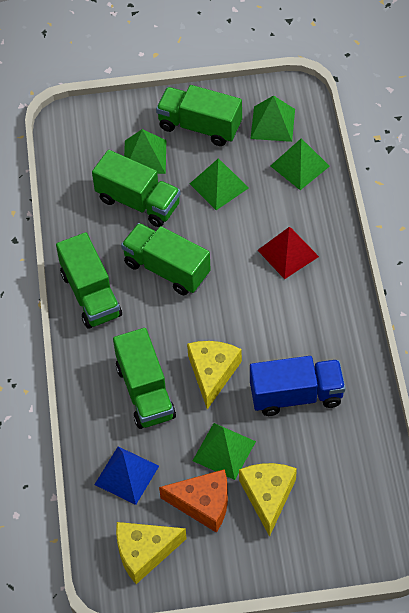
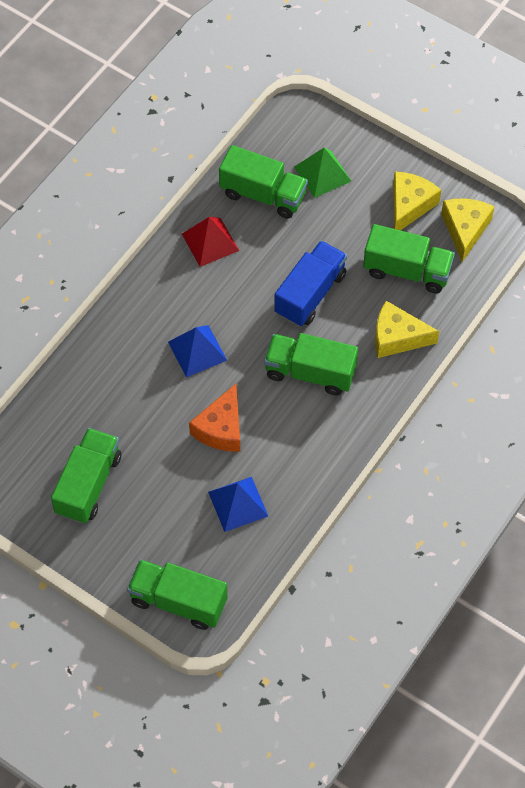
blue pyramid: [94,446,159,505] = 1 -> [168,325,227,377] [208,477,268,532] = 2
green pyramid: [124,129,166,174] [190,158,249,210] [192,423,256,480] [250,95,295,142] [271,138,330,190] = 5 -> [294,148,351,198] = 1

